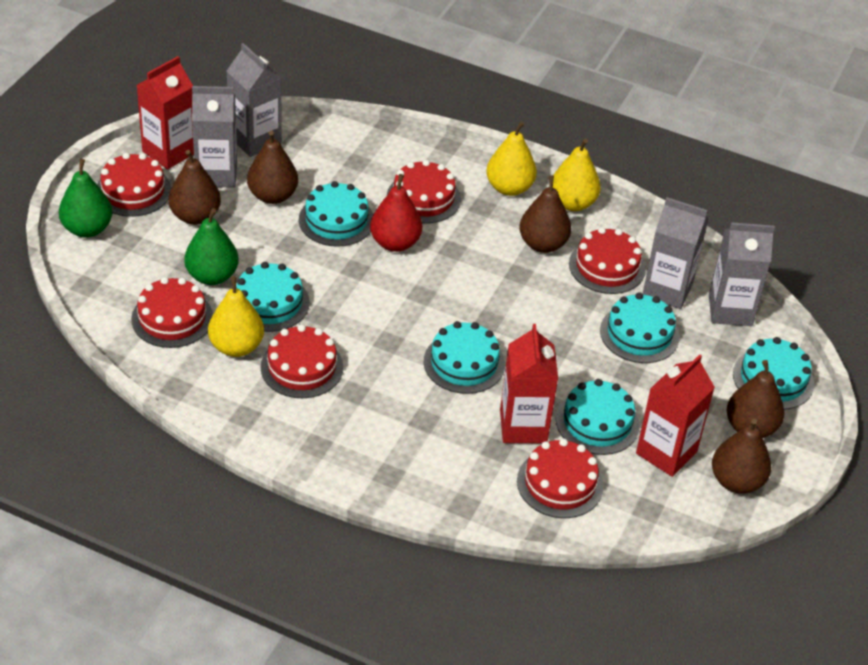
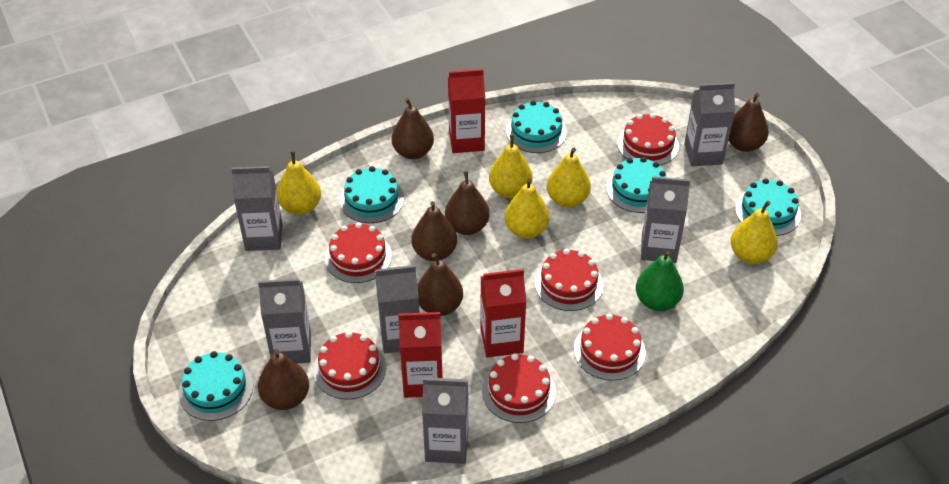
brown pear: [168,150,221,225] [247,131,298,204] [519,175,571,253] [712,419,771,494] [727,360,785,438] = 5 -> [258,349,309,410] [392,98,434,159] [411,201,457,261] [417,253,463,316] [445,171,490,235] [728,93,769,152] = 6
green pear: [59,159,112,238] [184,208,239,285] = 2 -> [636,250,684,311] = 1
grey carton: [192,86,237,188] [227,43,282,157] [643,197,708,309] [709,222,775,326] = 4 -> [231,166,282,251] [258,279,311,364] [375,265,419,353] [422,377,468,464] [641,176,690,263] [684,82,735,166] = 6
red pear: [370,174,422,252] = 1 -> none = 0
turquoise cake: [236,262,310,332] [299,181,374,247] [424,321,505,394] [556,379,640,455] [600,292,680,363] [733,337,814,410] = 6 -> [179,351,253,421] [340,166,404,223] [506,100,567,153] [606,157,666,213] [735,178,801,236] = 5
yellow pear: [208,276,264,357] [486,121,537,196] [553,139,601,211] = 3 -> [277,151,321,215] [489,134,533,198] [505,178,550,239] [547,148,591,208] [731,201,778,264] = 5

